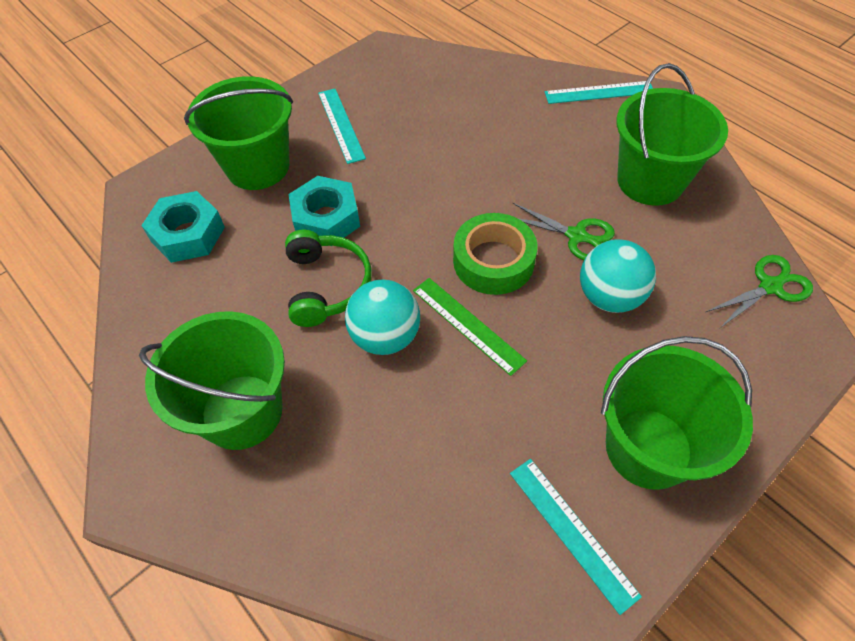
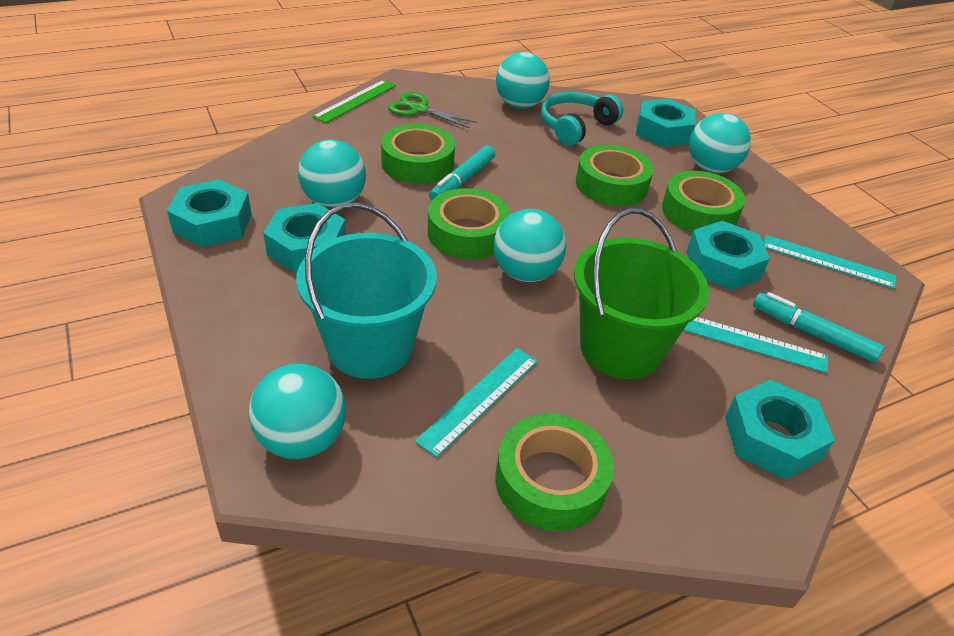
green bucket: [139,311,285,450] [184,76,293,190] [601,336,753,490] [616,63,728,206] = 4 -> [574,208,709,379] = 1
green headphones: [285,230,372,327] = 1 -> none = 0
green scissors: [513,203,615,260] [706,255,813,328] = 2 -> [388,92,477,128] = 1
green tape: [453,213,537,295] = 1 -> [381,124,455,184] [428,188,511,259] [496,414,614,531] [576,145,654,206] [662,171,745,233] = 5
turquoise ball: [345,279,420,355] [580,239,656,313] = 2 -> [248,364,346,459] [298,140,366,208] [493,209,566,282] [496,52,550,109] [689,113,751,173] = 5
turquoise bucket: none = 0 -> [296,202,437,379] = 1
turquoise headphones: none = 0 -> [541,92,623,146] = 1
turquoise marker: none = 0 -> [429,145,495,200] [753,292,884,363] = 2
turquoise nut: [141,191,225,263] [288,176,360,238] = 2 -> [167,179,252,248] [263,203,346,273] [636,99,695,147] [687,221,770,290] [725,380,835,480] = 5

